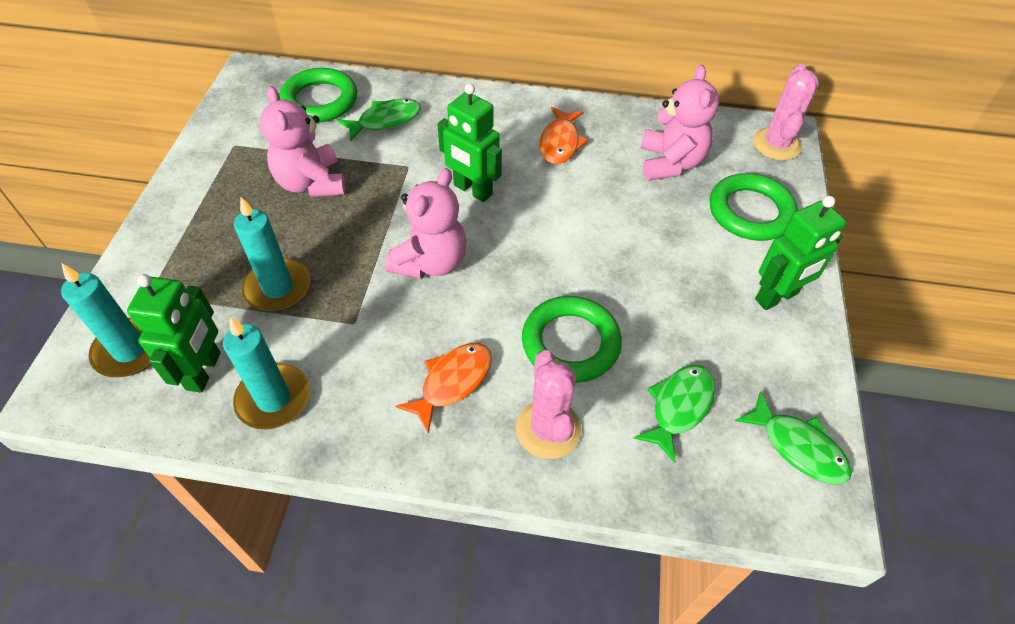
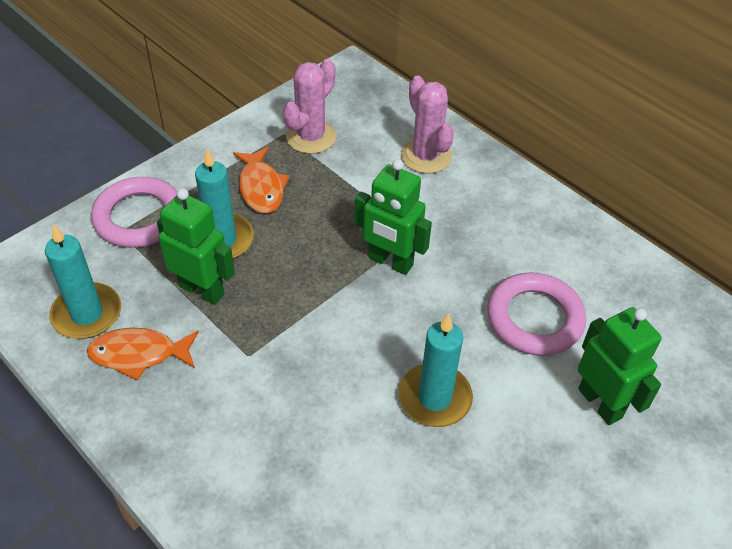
green fish: [338,98,421,142] [633,365,716,463] [735,391,852,484] = 3 -> none = 0
green ring: [280,68,357,122] [522,296,622,383] [710,173,798,241] = 3 -> none = 0
pink ring: none = 0 -> [91,177,177,248] [487,272,586,356] = 2
pink teddy bear: [260,86,345,197] [385,168,467,279] [641,65,719,180] = 3 -> none = 0

